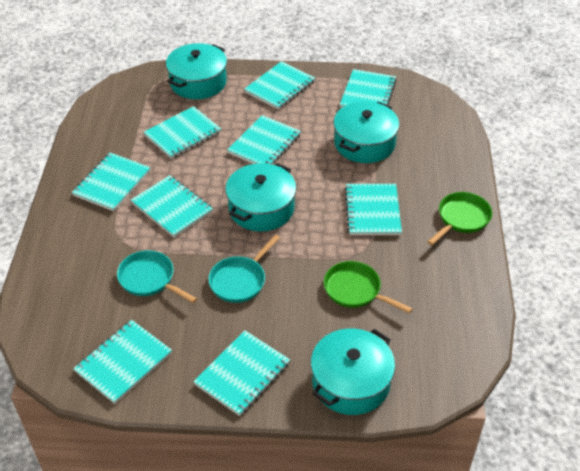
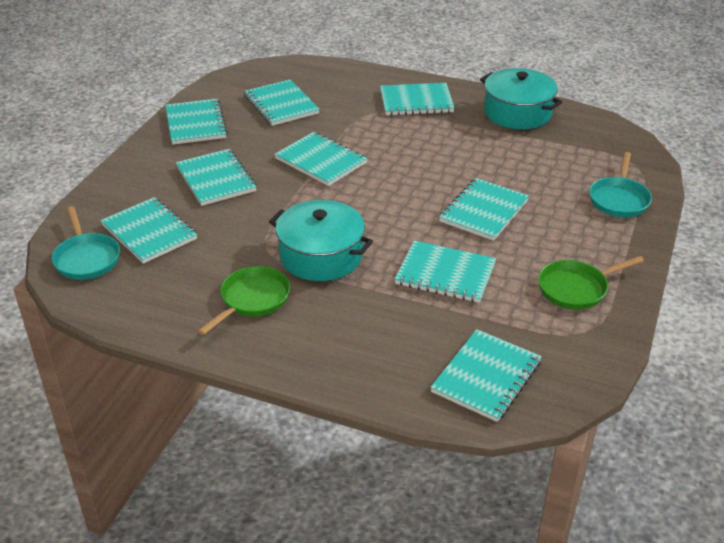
turquoise pot: [166,43,227,99] [225,163,296,232] [311,328,395,415] [333,101,399,163] = 4 -> [269,200,373,281] [480,68,562,129] = 2

